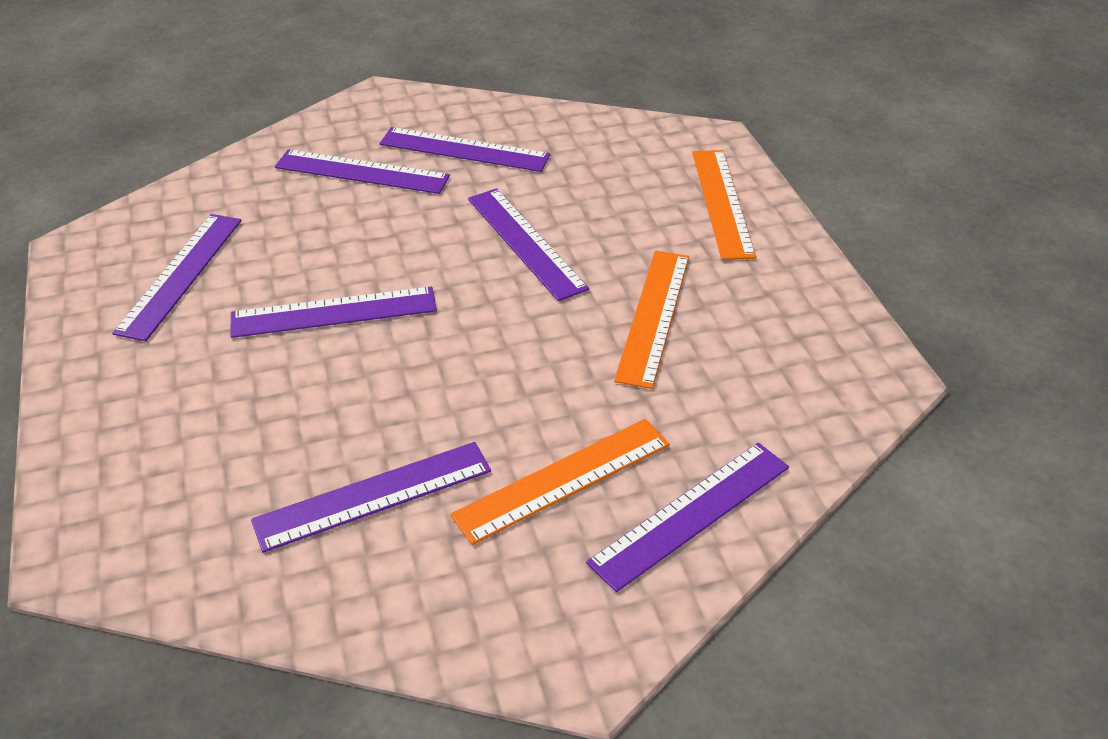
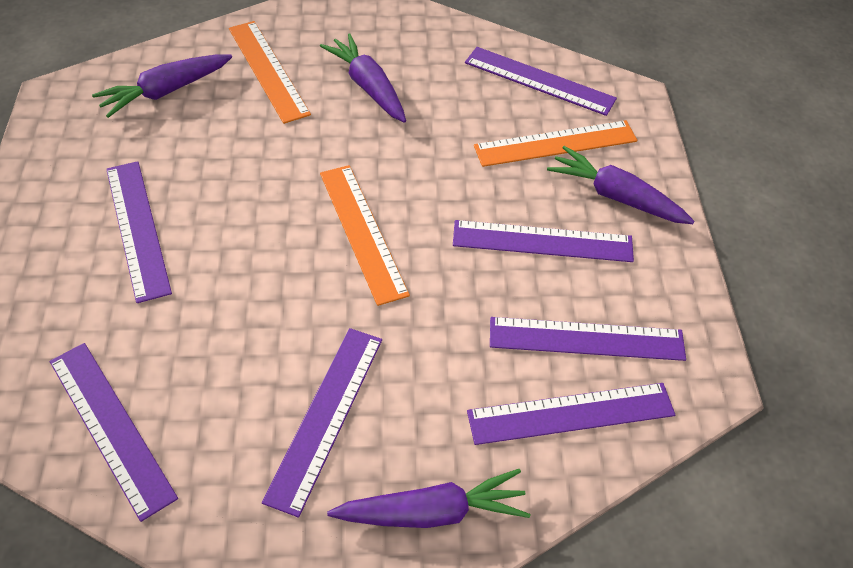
purple carrot: none = 0 -> [92,54,232,118] [320,34,406,123] [327,469,530,528] [547,146,695,224] = 4

